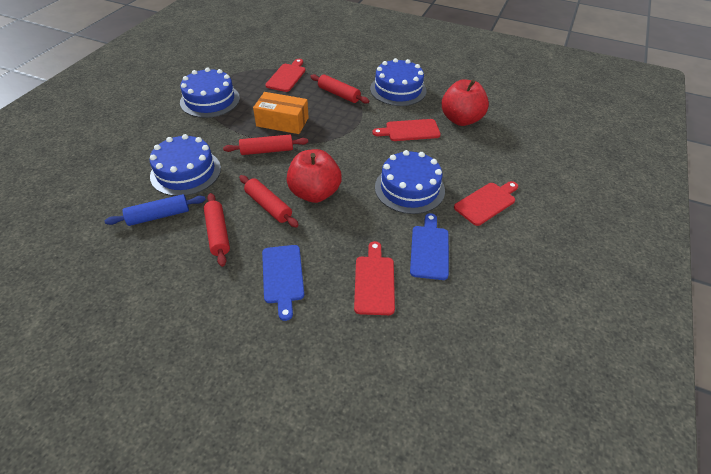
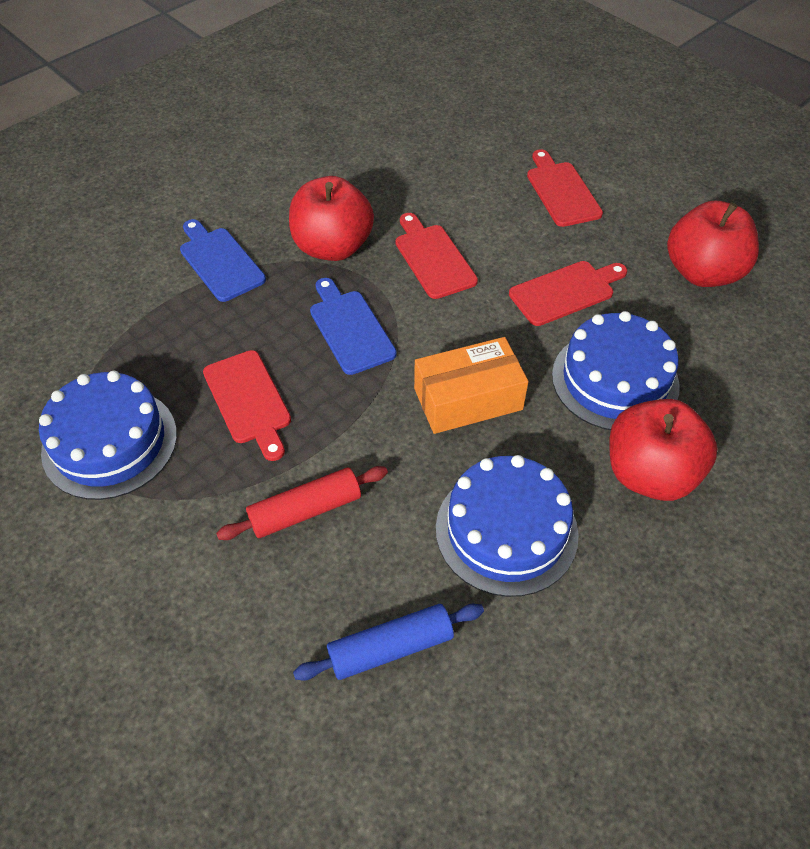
blue cake: [149,134,221,196] [180,68,240,118] [370,58,427,106] [375,150,445,214] = 4 -> [39,371,177,500] [436,455,579,597] [552,311,680,430] = 3
red apple: [287,149,342,203] [442,79,489,126] = 2 -> [289,176,374,261] [609,399,717,501] [667,201,759,287] = 3
red rolling pin: [204,193,230,267] [223,135,308,155] [239,175,299,227] [310,74,369,104] = 4 -> [216,466,388,540] = 1

